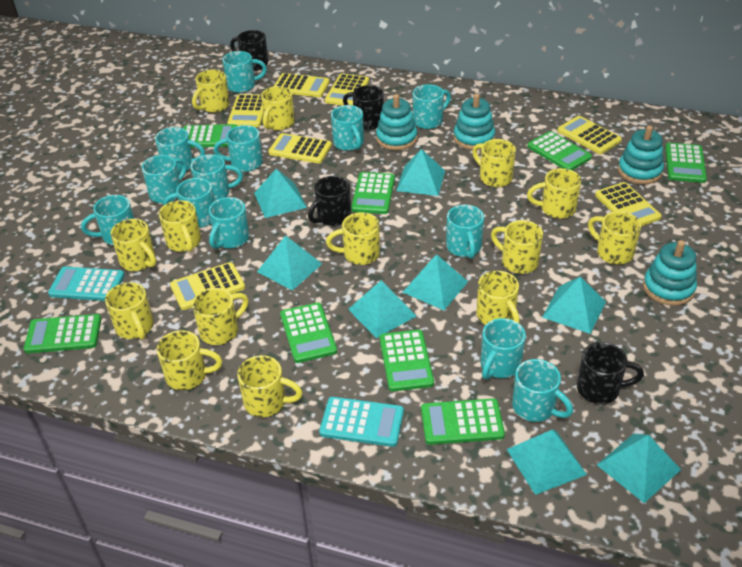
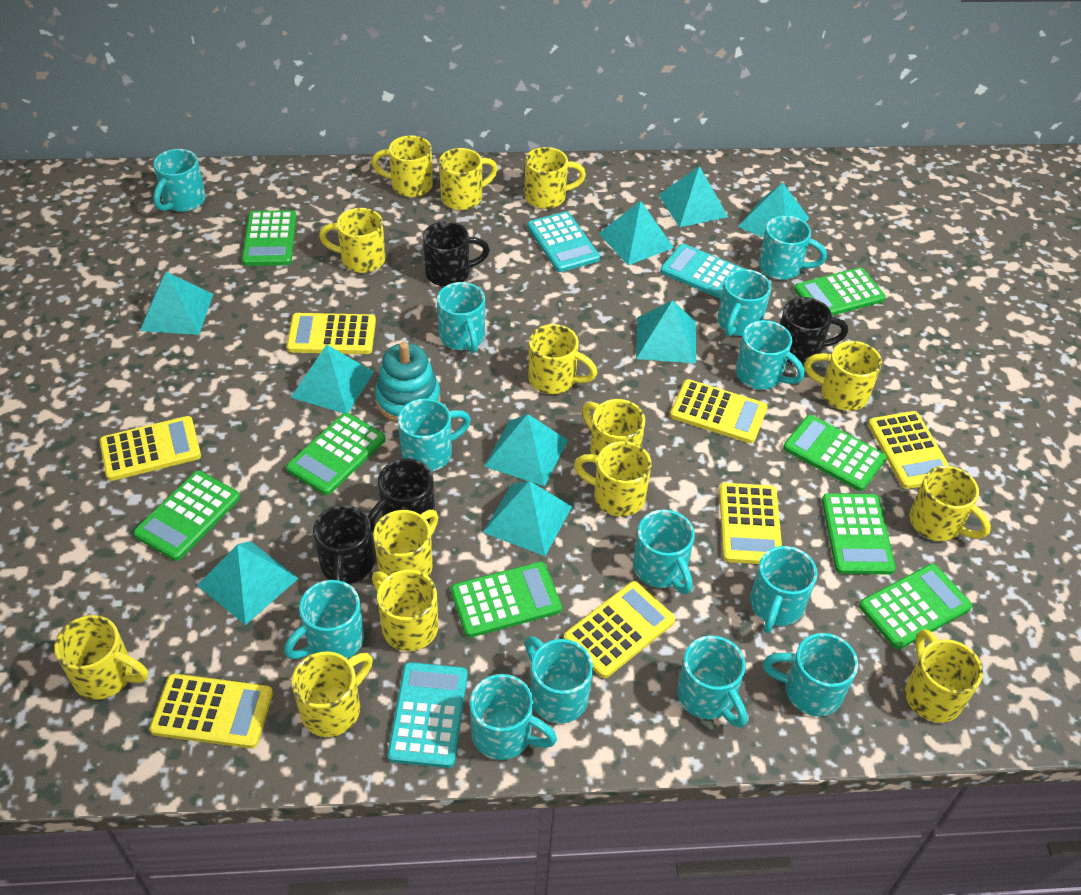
turquoise calculator: [48,267,125,301] [319,397,404,447] = 2 -> [388,662,468,768] [527,211,600,272] [660,244,744,299] = 3
turquoise pyramid: [254,169,307,218] [257,235,322,291] [348,280,417,338] [396,149,445,196] [403,254,468,310] [507,429,587,495] [542,276,606,334] [597,434,681,503] = 8 -> [140,272,213,335] [197,541,299,625] [290,345,374,413] [483,481,572,556] [484,414,568,486] [598,201,674,265] [636,300,696,364] [659,166,728,227] [738,183,809,237] = 9
turquoise stacking toy: [376,94,417,150] [453,94,495,150] [618,125,664,184] [643,240,697,306] = 4 -> [375,342,441,423] = 1

